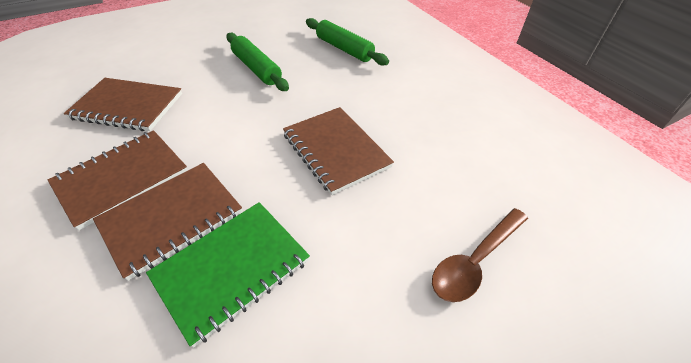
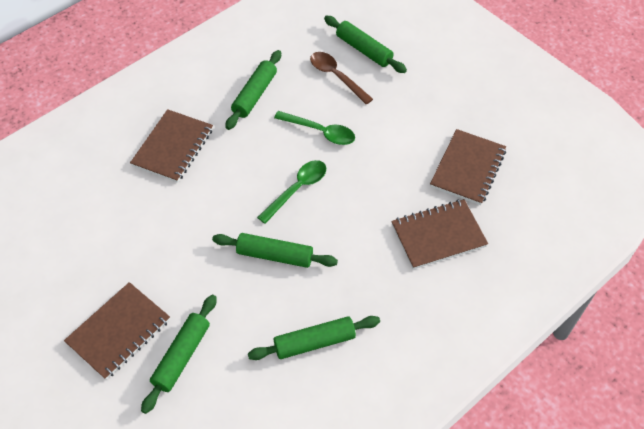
green notebook: [146,202,310,348] = 1 -> none = 0
green rolling pin: [226,33,289,91] [306,18,389,65] = 2 -> [141,295,217,414] [212,233,338,268] [225,50,281,130] [248,316,380,360] [324,16,407,73] = 5
green spoon: none = 0 -> [257,160,326,224] [274,111,355,145] = 2

